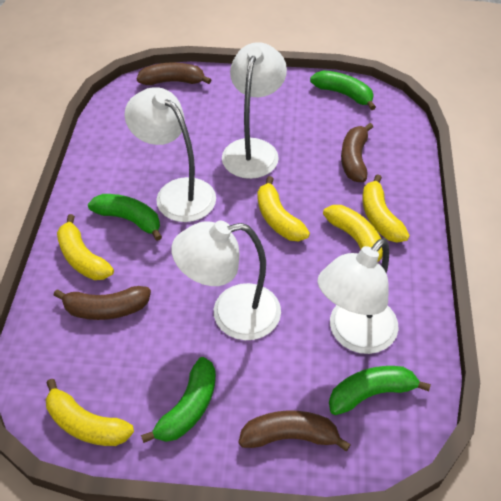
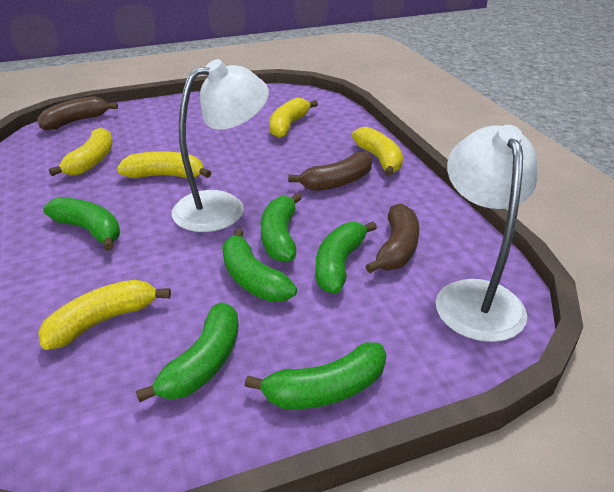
brown banana: [54,286,151,320] [137,63,211,85] [239,410,351,451] [341,123,373,182] = 4 -> [37,96,118,131] [288,151,372,191] [365,203,420,273] = 3
green banana: [88,194,162,241] [141,357,216,443] [310,70,376,110] [329,366,431,415] = 4 -> [43,197,120,251] [136,302,239,402] [222,229,297,302] [244,342,387,409] [261,193,302,263] [316,222,377,293] = 6
white lamp: [124,87,216,222] [171,221,281,340] [222,42,287,179] [318,238,399,354] = 4 -> [172,59,269,232] [436,125,538,342] = 2

